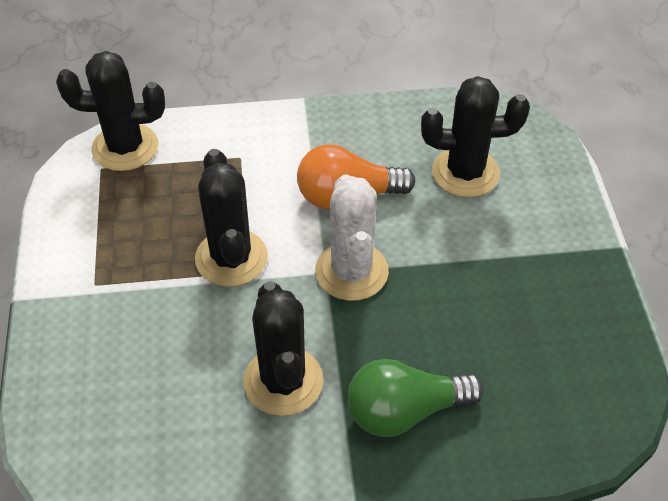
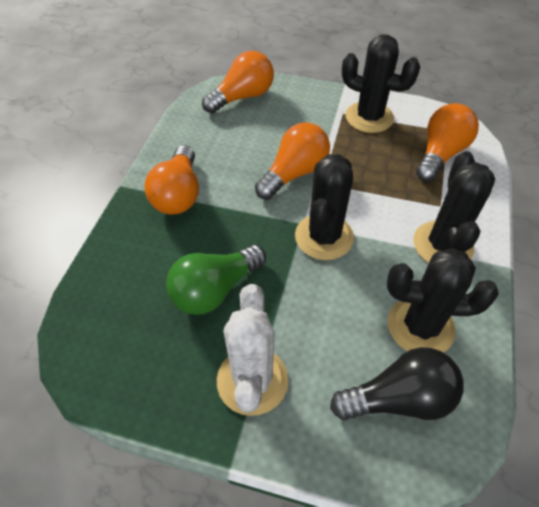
black light bulb: none = 0 -> [330,347,464,420] = 1
orange light bulb: [297,145,416,209] = 1 -> [144,145,199,215] [202,51,274,114] [255,122,330,200] [416,103,479,182] = 4

